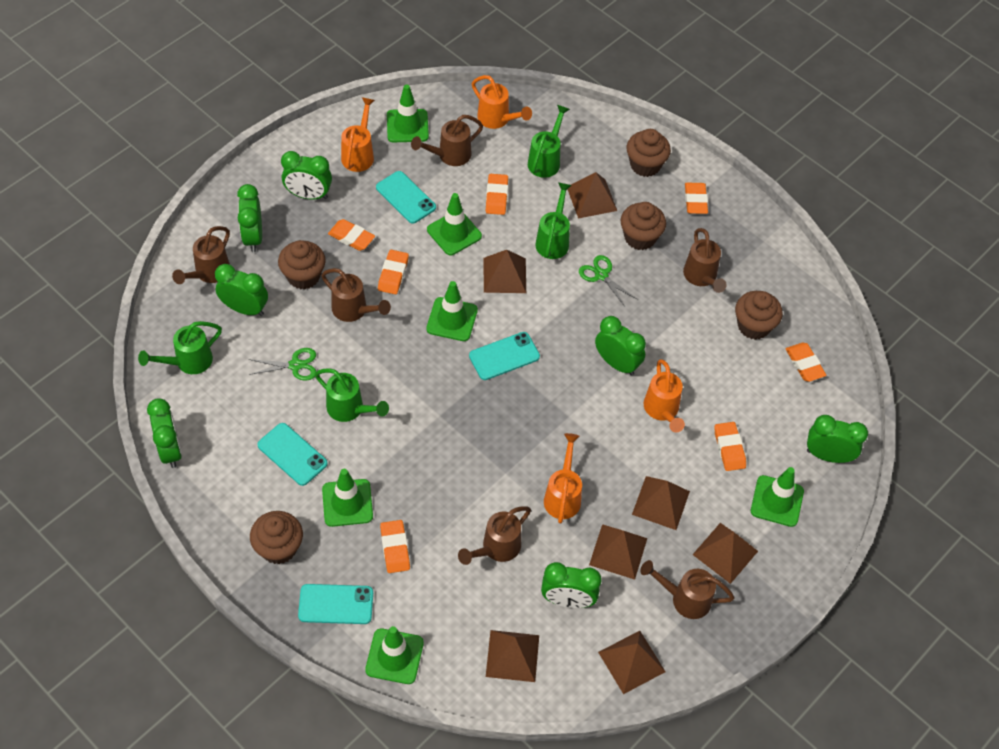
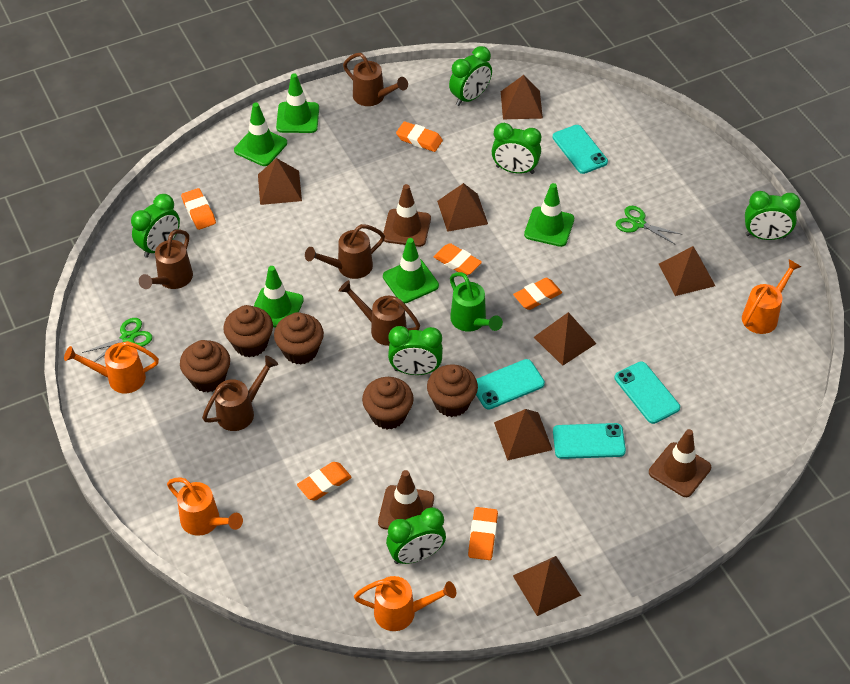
brown traffic cone: none = 0 -> [378,470,434,530] [383,184,431,247] [649,429,711,497] = 3
brown watering can: [172,226,230,284] [321,268,391,322] [411,115,483,166] [458,506,531,565] [640,560,735,619] [683,228,727,293] = 6 -> [139,230,193,289] [202,356,278,431] [305,224,385,279] [339,280,420,346] [343,53,408,106] = 5
green clock: [147,398,182,468] [215,264,268,316] [237,184,262,252] [281,151,332,200] [541,562,602,608] [595,316,646,376] [807,415,868,463] = 7 -> [131,194,180,258] [386,507,446,564] [388,326,443,375] [449,46,492,106] [492,123,541,174] [745,191,801,240] = 6
green traffic cone: [322,469,373,527] [365,626,424,684] [387,84,429,142] [426,281,478,341] [427,193,482,255] [751,467,804,527] = 6 -> [234,102,287,166] [254,266,304,328] [276,73,319,133] [383,238,439,303] [524,183,574,247] = 5
green watering can: [138,321,222,374] [315,368,389,422] [528,105,570,178] [535,182,572,259] = 4 -> [450,272,503,332] = 1
orange eraser: [328,219,375,251] [378,250,409,294] [380,520,410,573] [486,174,508,215] [685,183,708,214] [715,422,746,471] [786,343,826,382] = 7 -> [181,188,216,230] [297,462,352,500] [396,121,443,152] [434,243,482,275] [468,507,498,560] [513,278,562,310] = 6

